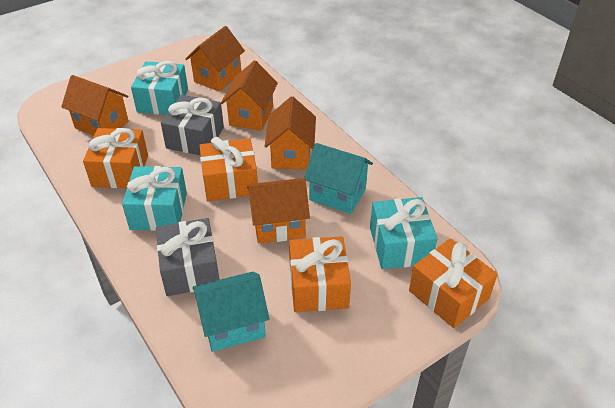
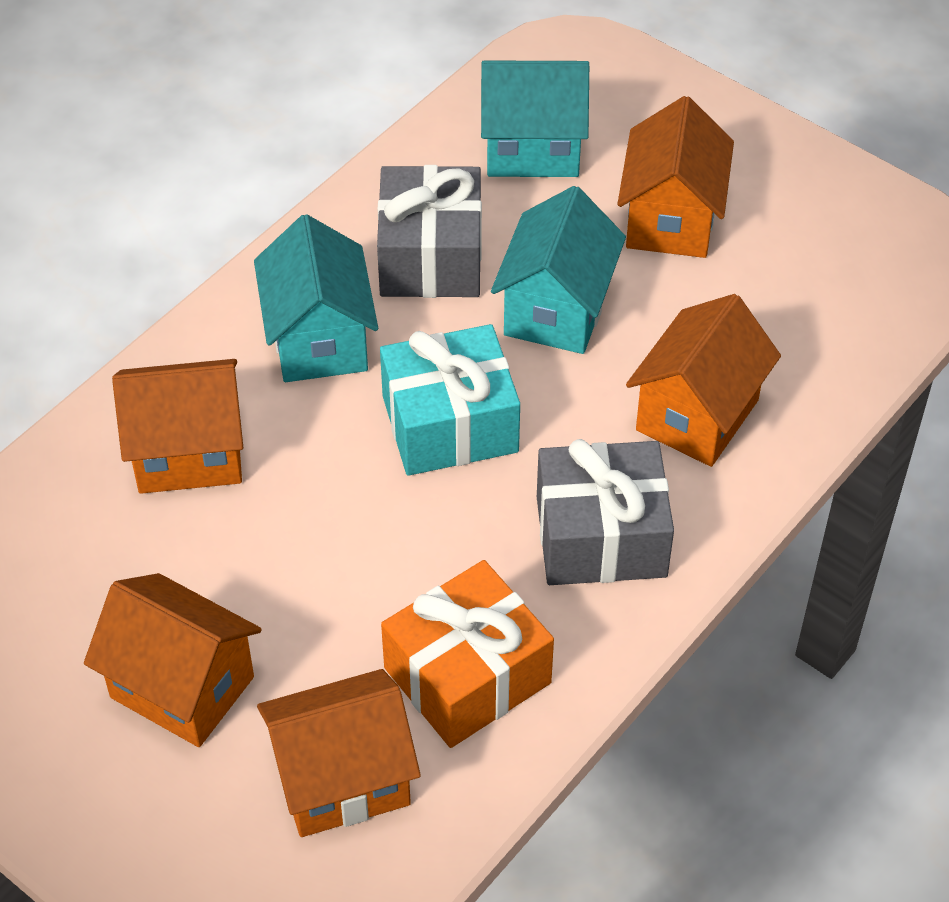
orange gift: [83,128,148,188] [199,137,258,201] [289,236,351,312] [409,238,498,328] = 4 -> [381,560,554,748] = 1
turquoise gift: [122,166,187,231] [131,61,188,115] [370,197,438,269] = 3 -> [380,324,520,476] = 1
turquoise house: [193,272,270,352] [304,143,373,214] = 2 -> [254,214,378,382] [481,60,589,177] [491,186,626,354] = 3

